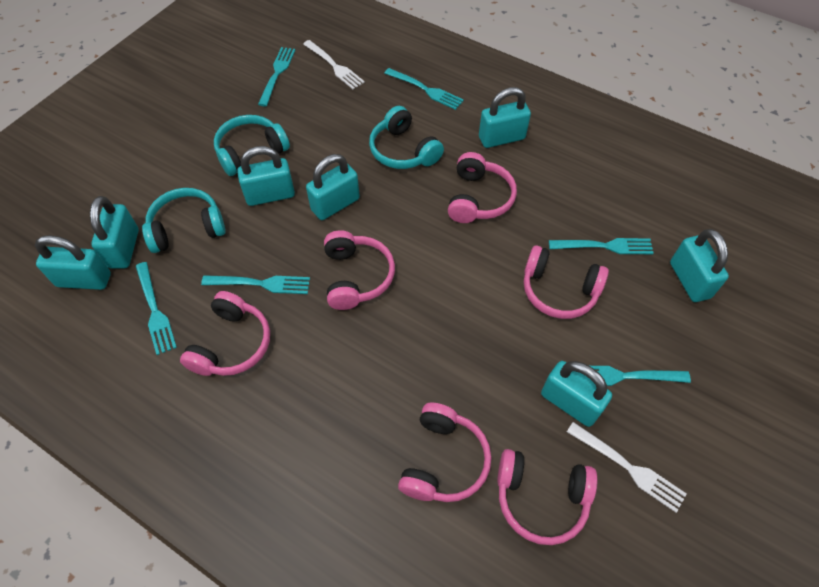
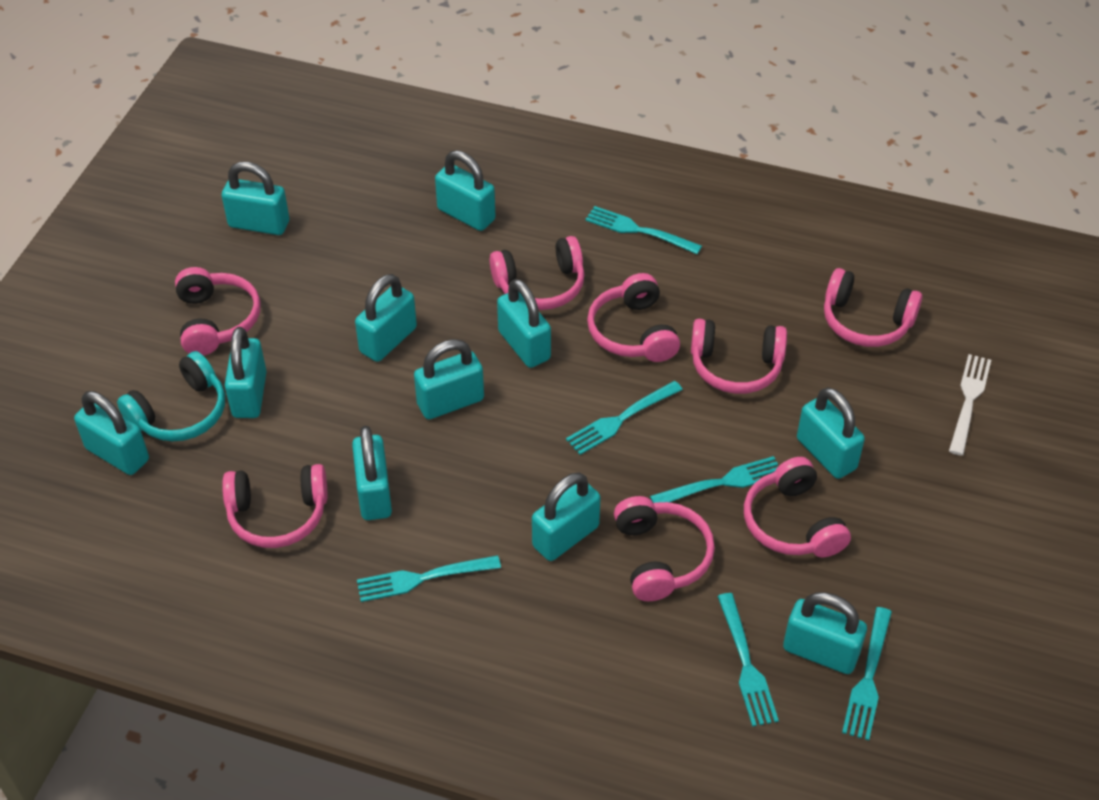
pink headphones: [180,291,270,376] [324,230,395,310] [398,403,491,502] [448,152,517,223] [497,449,597,545] [524,246,609,319] = 6 -> [175,267,260,356] [222,464,327,548] [490,236,585,310] [587,273,680,362] [614,496,715,601] [691,319,787,394] [744,457,851,557] [824,268,922,347] = 8
turquoise headphones: [142,188,226,253] [214,115,290,176] [369,106,444,169] = 3 -> [117,351,225,441] = 1
turquoise padlock: [35,235,111,290] [90,196,139,269] [237,146,295,206] [306,154,360,220] [479,87,531,148] [541,361,612,427] [670,229,729,302] = 7 -> [74,391,149,475] [222,162,289,235] [225,327,267,418] [352,426,392,520] [355,274,417,362] [414,339,484,419] [435,150,496,231] [497,279,551,368] [532,473,601,561] [783,592,867,674] [797,387,865,479] = 11
white fork: [303,40,365,89] [567,422,687,513] = 2 -> [949,354,991,456] = 1

